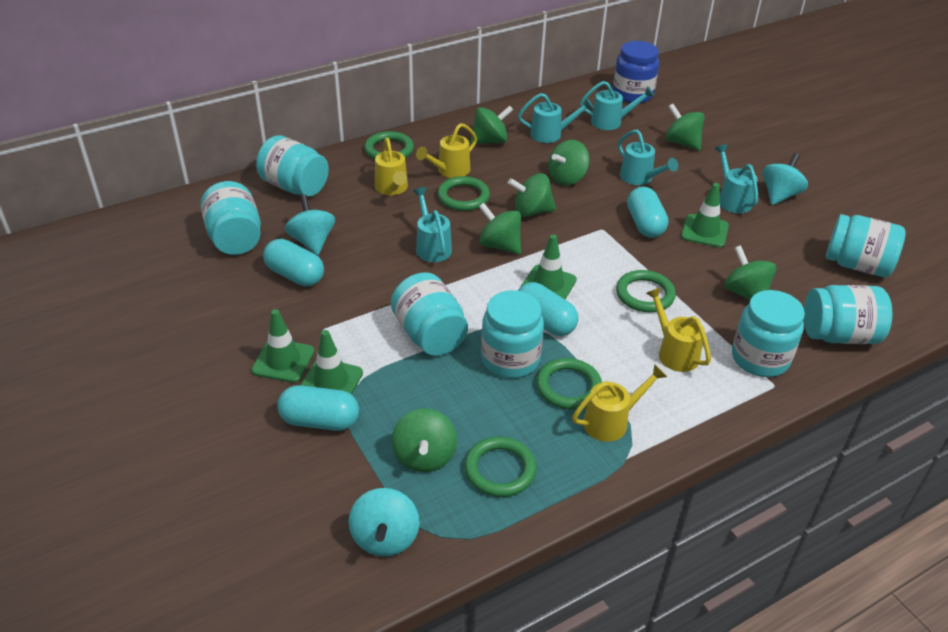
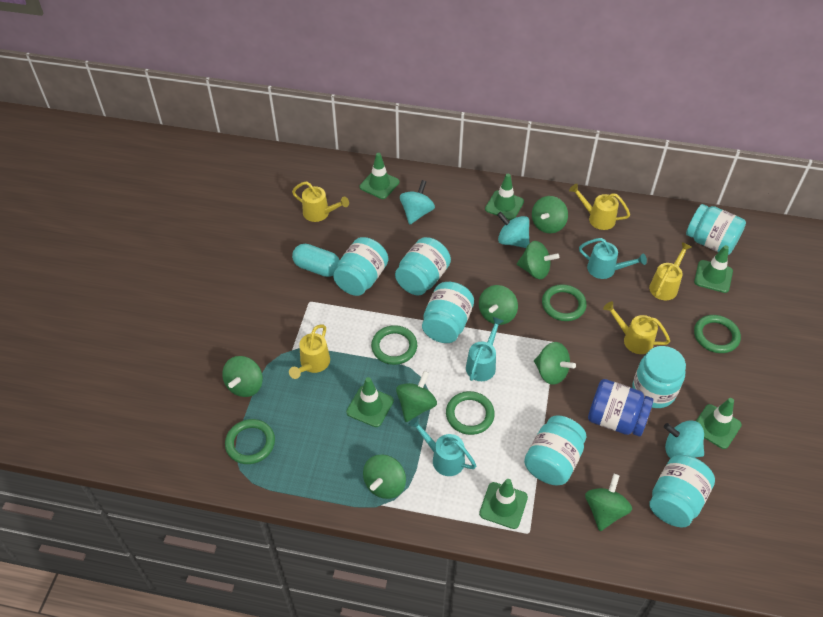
green spinning top: [392,408,457,472] [470,106,513,144] [479,203,521,255] [508,173,556,217] [548,140,590,186] [666,104,704,151] [724,245,776,301] = 7 -> [222,356,263,397] [363,454,406,499] [396,371,437,422] [479,285,518,325] [517,241,559,279] [532,196,568,233] [534,342,576,385] [585,474,632,531] = 8
green traffic cone: [251,309,314,383] [300,330,363,395] [521,235,577,299] [681,183,729,248] = 4 -> [346,377,394,427] [360,153,399,199] [479,479,528,529] [485,174,524,220] [694,245,733,293] [696,398,742,449] = 6
turquoise capsule: [263,239,324,286] [277,385,359,431] [518,282,578,336] [627,187,668,238] = 4 -> [292,244,340,277] = 1
turquoise watering can: [413,187,452,262] [518,93,594,143] [580,81,654,130] [618,130,678,185] [714,144,758,213] = 5 -> [408,417,476,476] [466,317,504,381] [579,238,647,279] = 3
yellow watering can: [375,138,408,195] [416,123,477,178] [572,364,667,442] [646,287,711,372] = 4 -> [289,324,330,379] [292,181,349,222] [569,184,630,230] [603,301,670,354] [649,242,691,300] = 5

